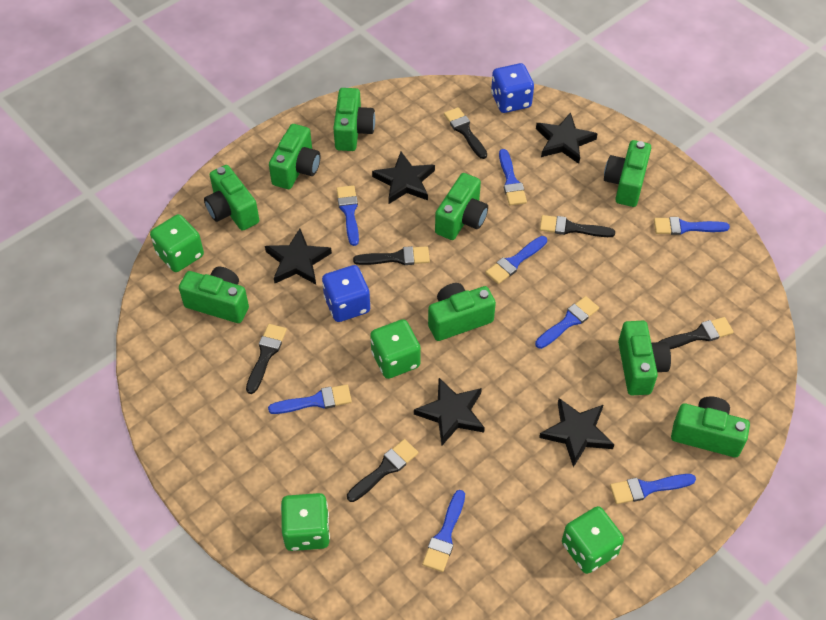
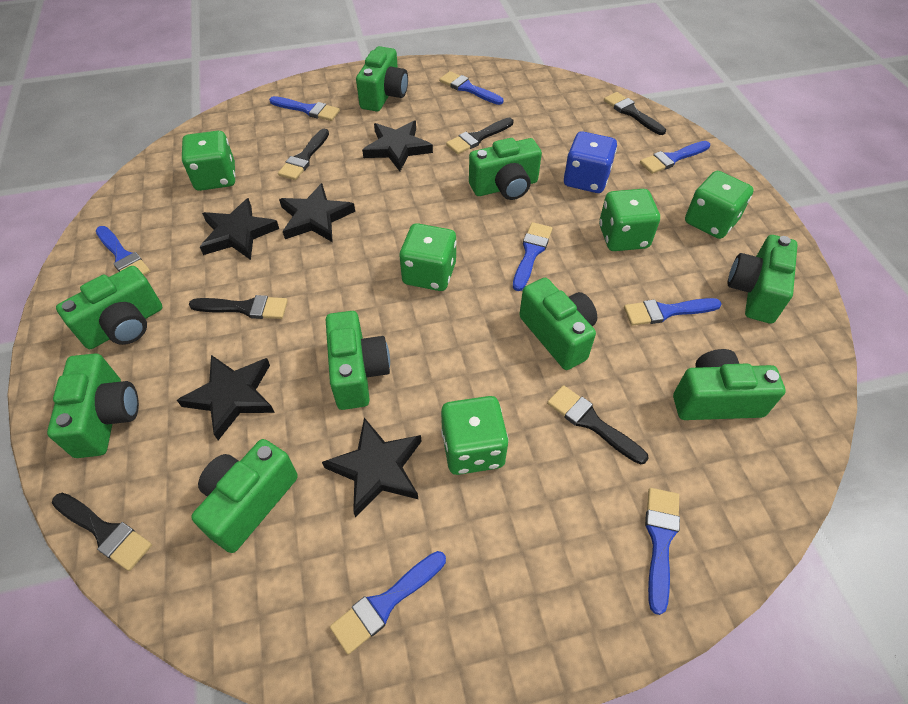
blue dice: [322,265,370,322] [491,63,534,113] = 2 -> [564,131,617,193] = 1
green dice: [150,214,204,272] [281,493,330,551] [370,319,421,379] [562,506,624,574] = 4 -> [182,131,236,191] [400,223,457,291] [441,396,508,475] [599,189,660,251] [685,171,754,239] = 5

